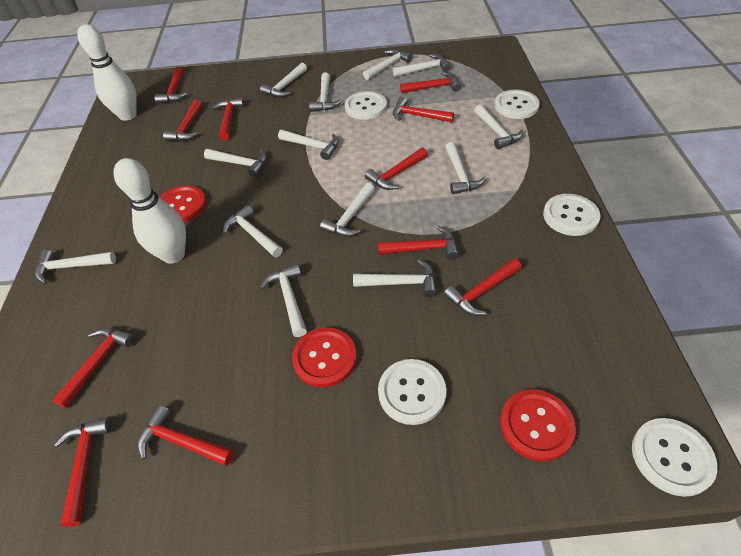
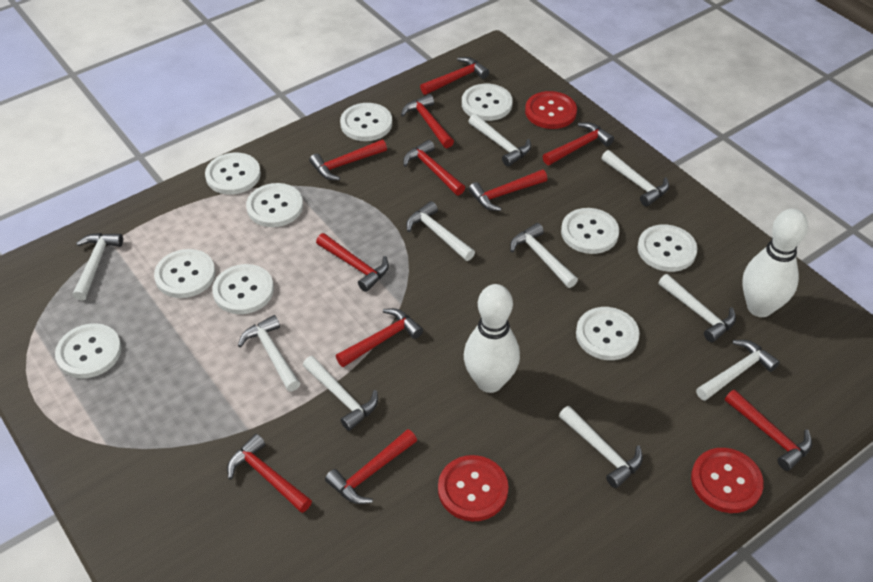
white button: [345,91,387,120] [378,359,446,425] [495,90,540,119] [543,194,601,236] [632,418,717,497] = 5 -> [55,323,122,378] [154,249,215,298] [205,153,261,195] [212,264,274,314] [246,183,303,227] [340,103,392,141] [462,84,513,121] [561,208,619,254] [576,307,640,360] [638,225,697,272] = 10
white hammer: [35,250,116,284] [204,149,267,177] [223,205,283,258] [260,63,307,97] [260,264,307,337] [278,130,339,160] [309,72,341,112] [320,183,375,237] [353,259,437,297] [363,49,412,80] [393,54,451,77] [445,142,486,194] [474,104,523,149] = 13 -> [73,233,123,301] [238,315,300,391] [303,356,378,431] [406,201,475,261] [468,114,531,166] [510,223,578,288] [559,406,643,488] [602,150,669,206] [658,274,736,342] [696,340,780,401] = 10

